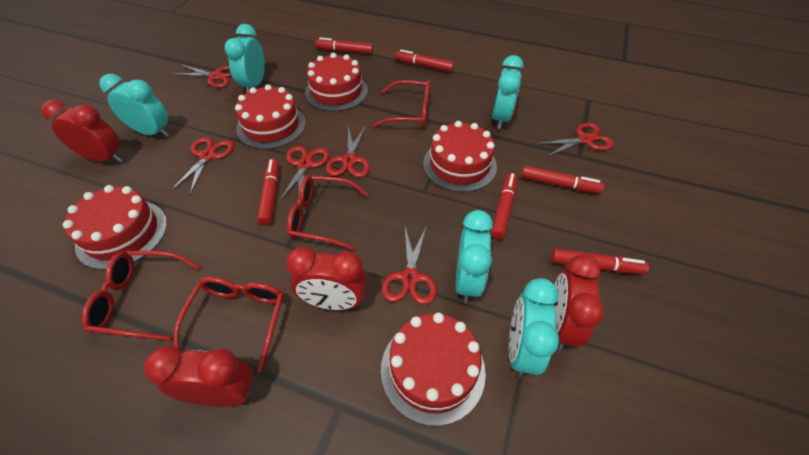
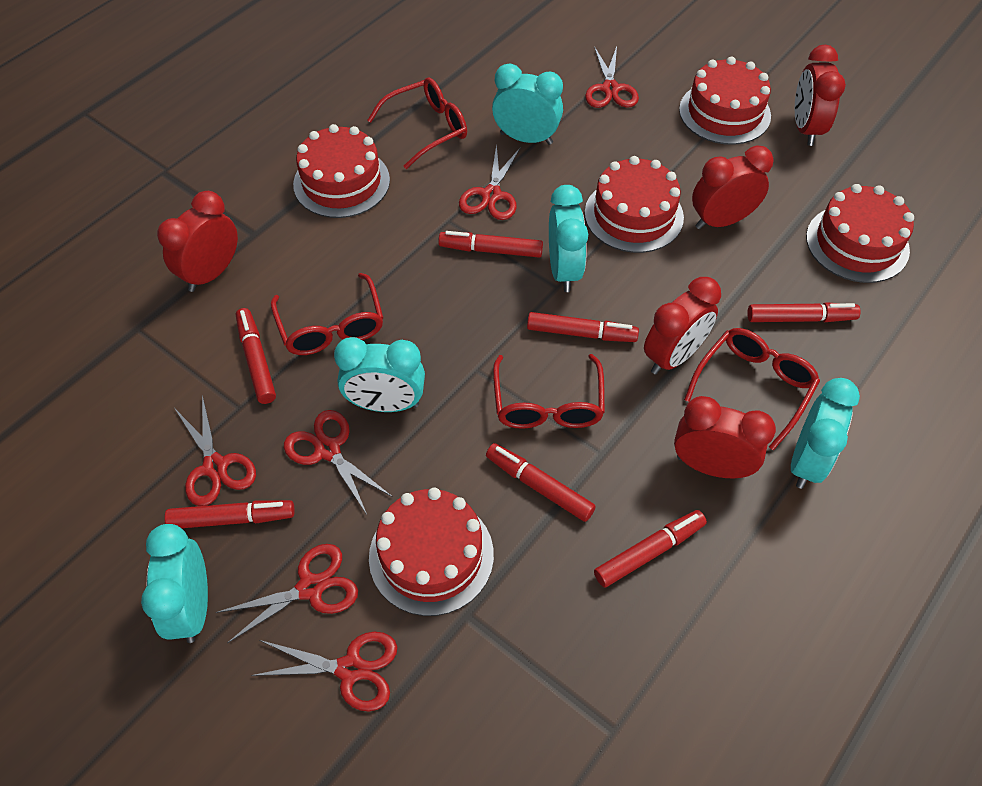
red clock: [41,100,123,162] [144,345,254,407] [286,247,367,310] [554,254,604,351] = 4 -> [157,191,238,292] [644,277,721,374] [674,396,776,478] [692,145,774,229] [795,44,846,146] = 5
red marker: [257,159,279,225] [315,37,373,54] [395,50,455,72] [491,173,517,240] [521,165,604,194] [551,248,649,274] = 6 -> [164,500,295,528] [236,308,276,404] [438,231,543,258] [486,443,596,522] [527,312,639,342] [594,510,707,588] [747,302,861,322] = 7

